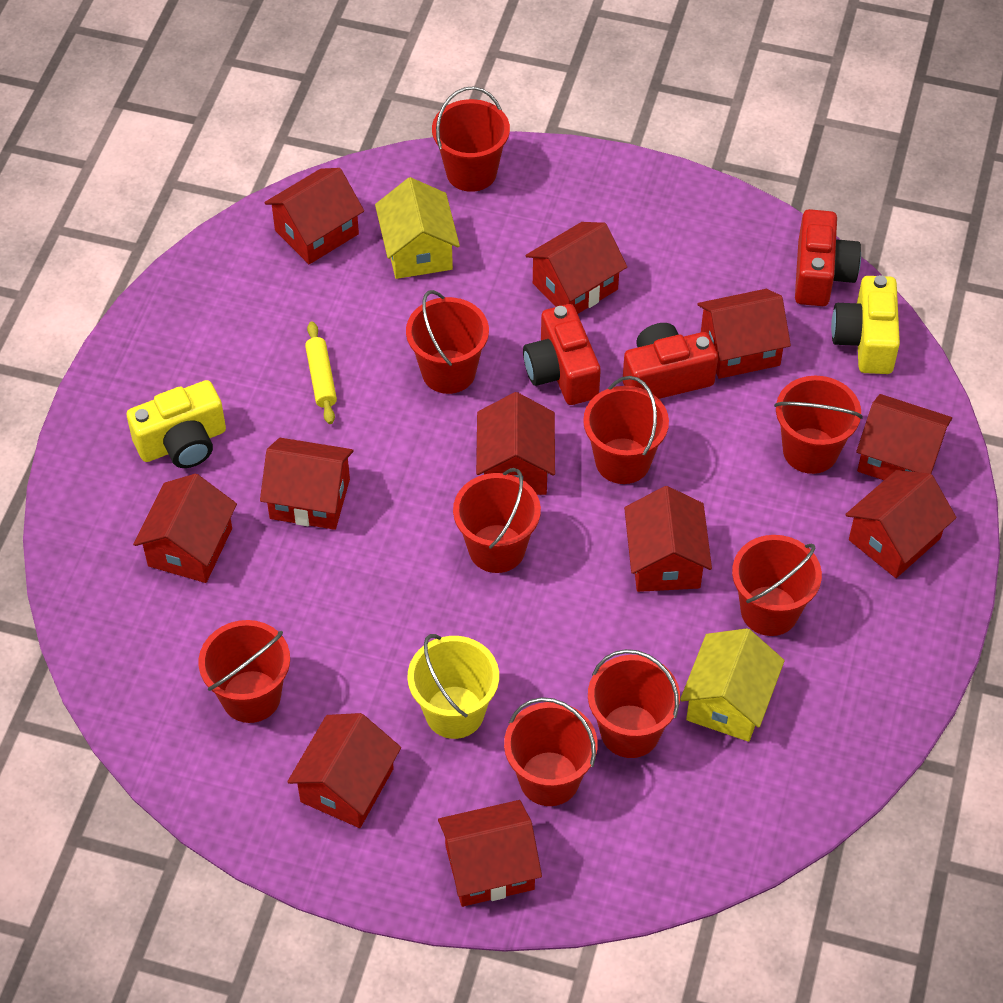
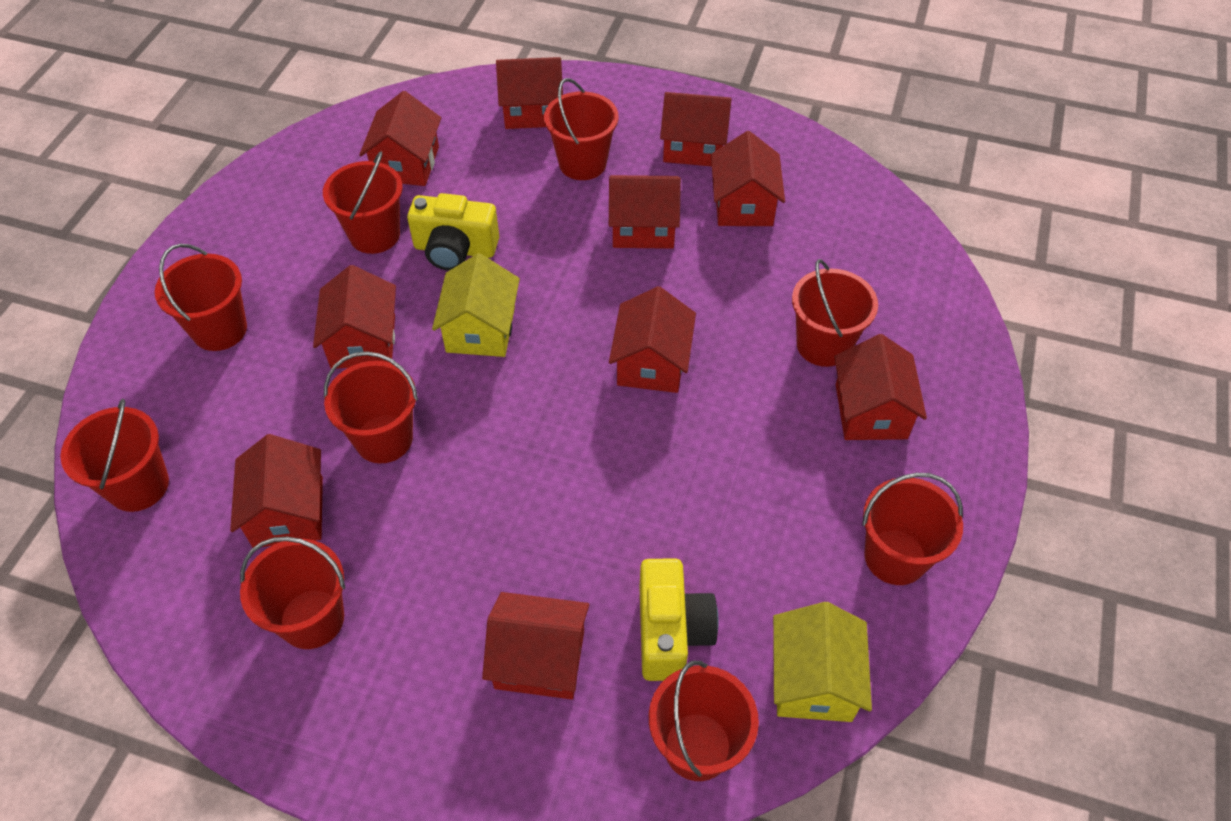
red camera: [523,304,601,405] [623,323,718,399] [795,209,861,306] = 3 -> none = 0
red house: [133,474,237,583] [260,438,353,530] [264,168,364,264] [287,713,401,828] [438,800,542,907] [476,392,555,495] [525,222,627,314] [624,486,712,592] [697,289,791,379] [845,470,957,578] [856,394,952,480] = 11 -> [230,434,323,547] [313,265,396,369] [359,91,441,186] [482,592,589,699] [496,57,563,129] [609,175,681,249] [609,286,696,393] [660,92,732,166] [711,131,785,226] [834,334,927,440] = 10
yellow bucket: [408,634,499,739] = 1 -> none = 0
yellow rolling pin: [305,322,337,424] = 1 -> none = 0

